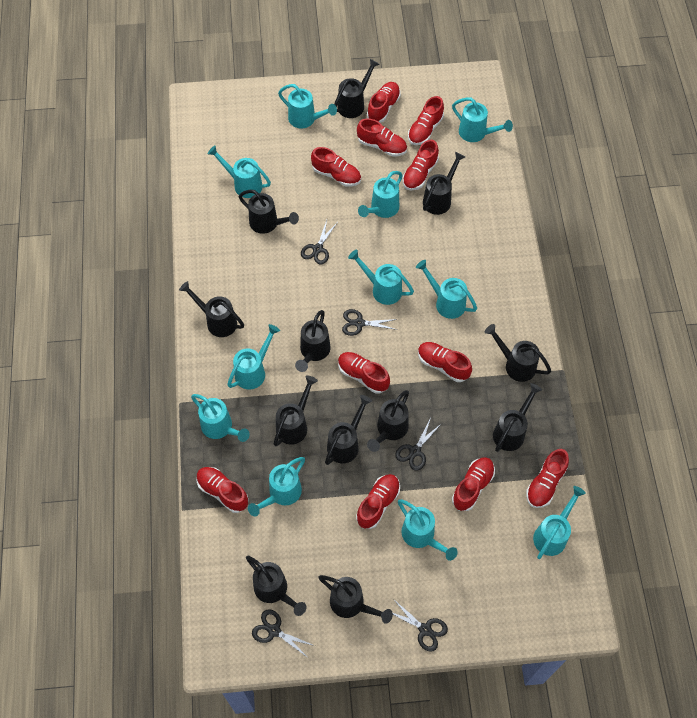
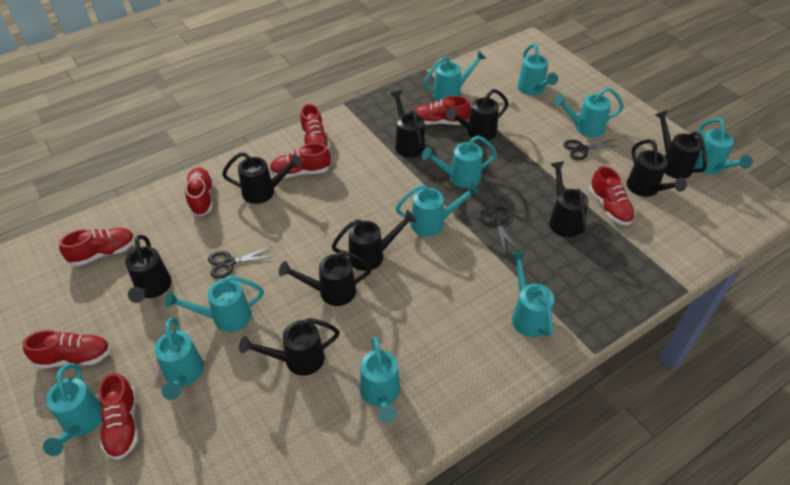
black scissors: [252,609,315,657] [301,220,337,264] [342,309,398,336] [393,600,448,652] [395,418,442,471] = 5 -> [208,247,274,279] [478,207,518,255] [563,139,618,160] = 3
black watering can: [179,281,244,337] [239,190,299,234] [246,556,307,616] [274,375,318,446] [295,310,331,372] [319,575,393,624] [325,395,372,465] [334,59,380,118] [367,390,409,452] [423,152,465,215] [485,324,551,382] [493,383,542,452] = 12 -> [125,235,172,303] [222,152,302,204] [239,318,340,376] [279,251,372,306] [332,210,416,271] [390,90,425,158] [446,89,508,141] [549,161,589,237] [627,139,687,197] [655,110,707,179] = 10
red shoe: [196,467,249,513] [311,147,361,187] [338,352,390,394] [356,474,400,529] [357,118,407,157] [367,82,401,123] [402,140,439,190] [408,96,444,145] [418,342,472,382] [452,457,495,511] [526,449,569,508] = 11 -> [23,330,111,369] [59,228,135,266] [98,373,138,460] [185,168,213,216] [270,143,331,178] [300,104,330,150] [414,96,471,125] [589,166,635,225] = 8

